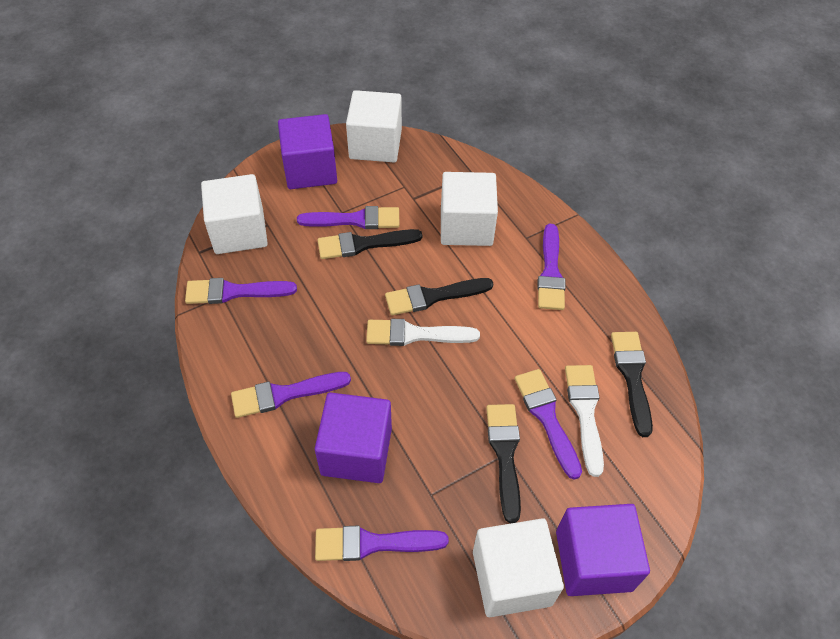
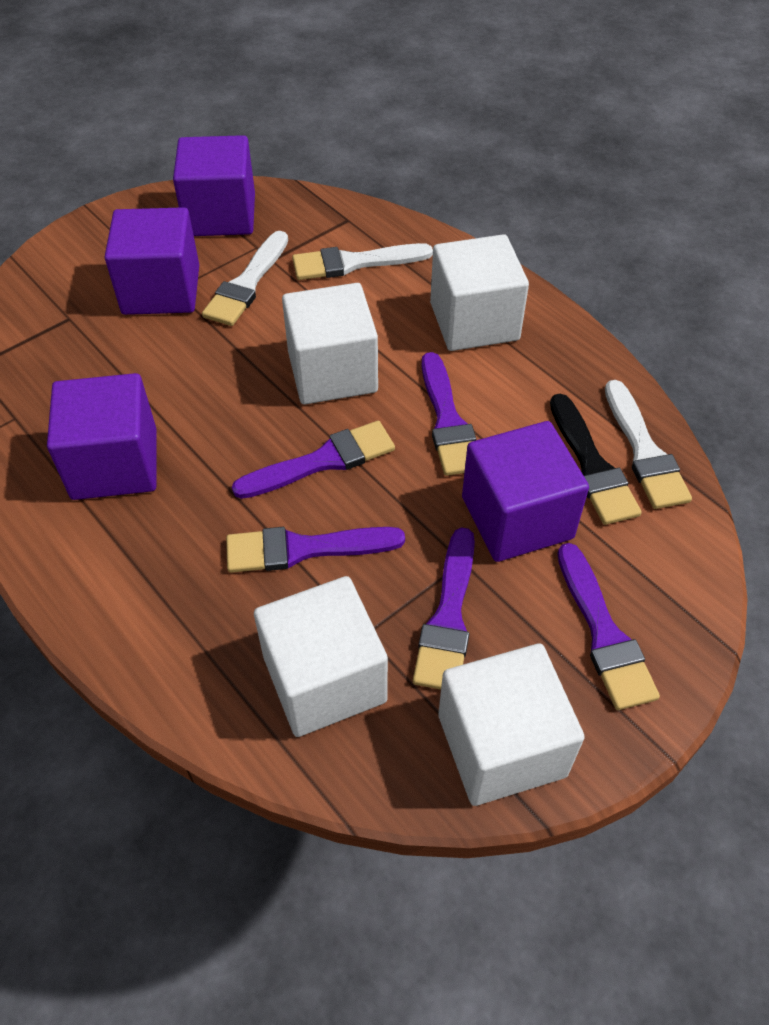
black brush: [318,229,422,259] [385,278,493,315] [486,404,521,523] [611,332,653,437] = 4 -> [550,394,642,525] = 1
purple brush: [185,278,297,304] [231,372,351,418] [297,206,400,229] [315,526,449,561] [515,369,582,480] [537,224,566,310] = 6 -> [226,527,405,573] [232,421,395,499] [413,527,475,690] [421,352,476,476] [557,543,660,710] = 5
purple cube: [278,114,337,189] [315,392,392,483] [556,504,650,596] = 3 -> [47,373,157,500] [105,207,199,315] [173,135,255,236] [462,421,589,562] = 4
white brush: [366,319,480,346] [565,365,604,477] = 2 -> [202,231,288,326] [292,243,433,280] [605,380,692,509] = 3

